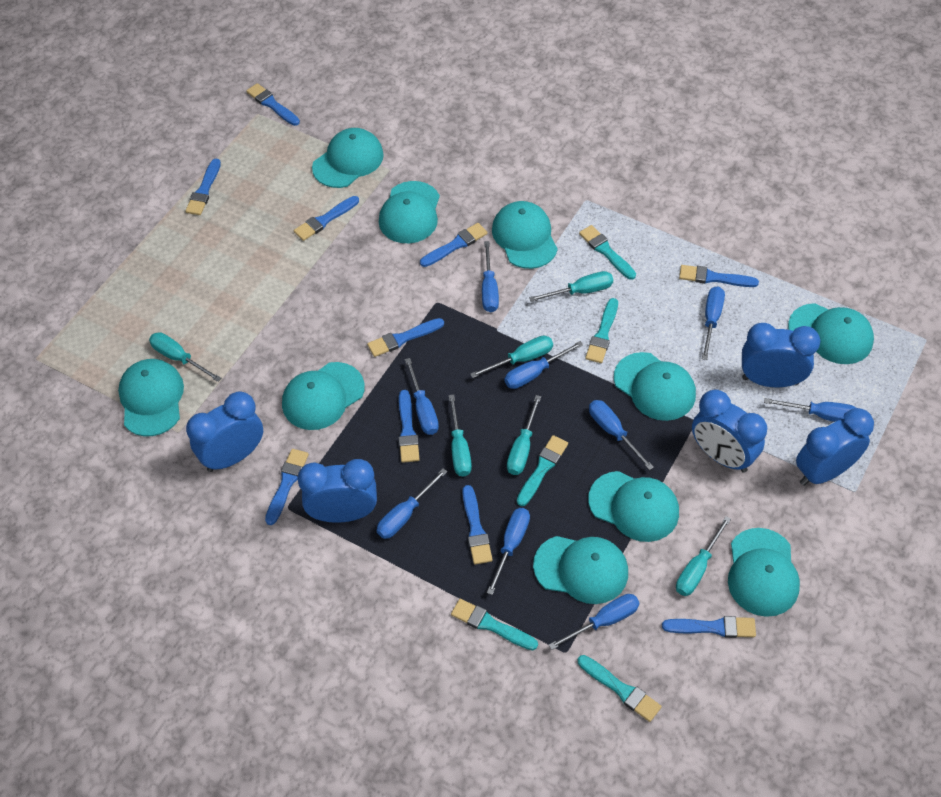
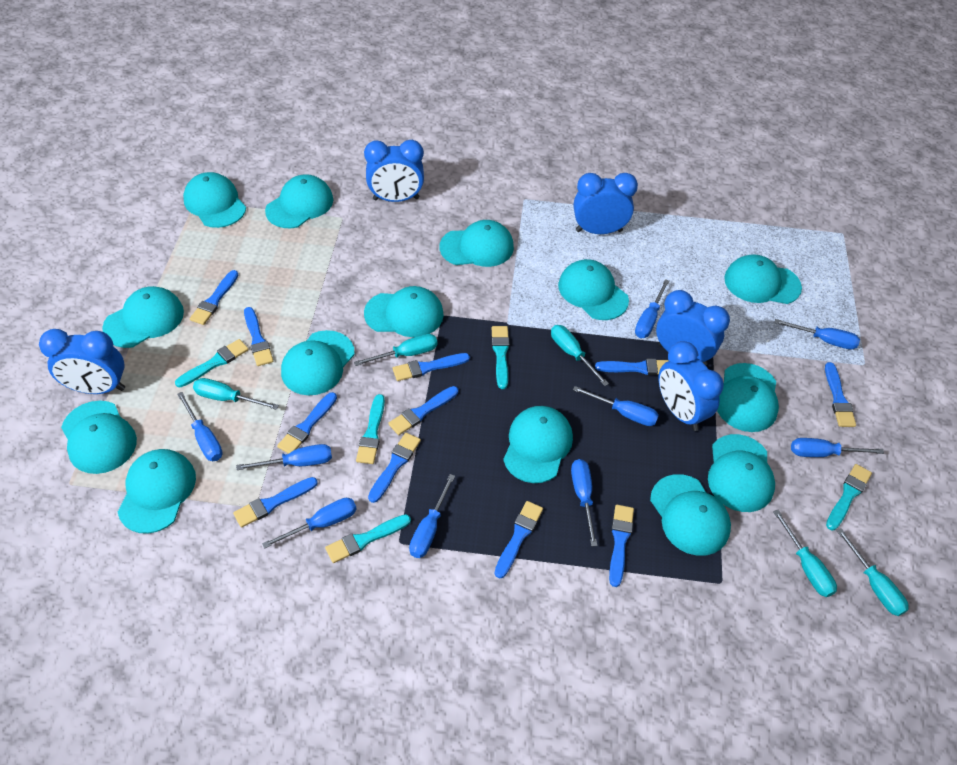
blue brush: [185,159,221,215] [246,83,300,126] [265,449,309,525] [294,196,359,241] [367,318,444,357] [399,390,420,463] [420,223,488,267] [462,485,493,565] [662,616,756,638] [679,265,759,287] = 10 -> [190,270,238,325] [233,477,318,528] [244,307,273,366] [277,392,337,454] [368,433,421,503] [388,386,458,435] [393,353,470,381] [495,501,543,578] [595,359,669,375] [609,505,634,587] [825,362,856,427] = 11
turquoise cap: [118,359,184,436] [282,362,365,430] [312,128,384,188] [379,181,440,243] [492,201,558,269] [533,536,628,604] [588,471,679,542] [614,352,696,421] [728,528,800,617] [788,303,874,364] = 10 -> [61,401,137,474] [102,286,184,348] [118,449,196,534] [183,172,246,228] [265,174,333,228] [281,330,355,396] [364,286,444,337] [439,220,514,267] [503,406,573,483] [558,259,629,320] [650,474,731,556] [708,434,775,512] [717,363,779,432] [724,254,802,304] = 14
turquoise screwdriver: [149,332,221,382] [449,395,472,477] [470,336,553,378] [507,395,541,475] [529,271,613,302] [676,516,731,596] = 6 -> [193,378,279,410] [354,334,438,366] [551,325,609,386] [773,510,837,597] [836,528,909,616] = 5

